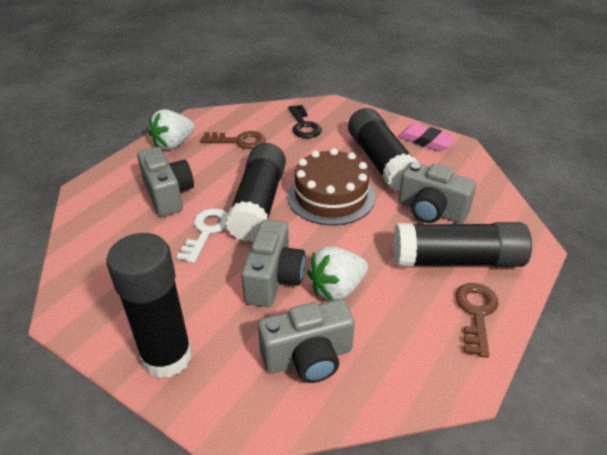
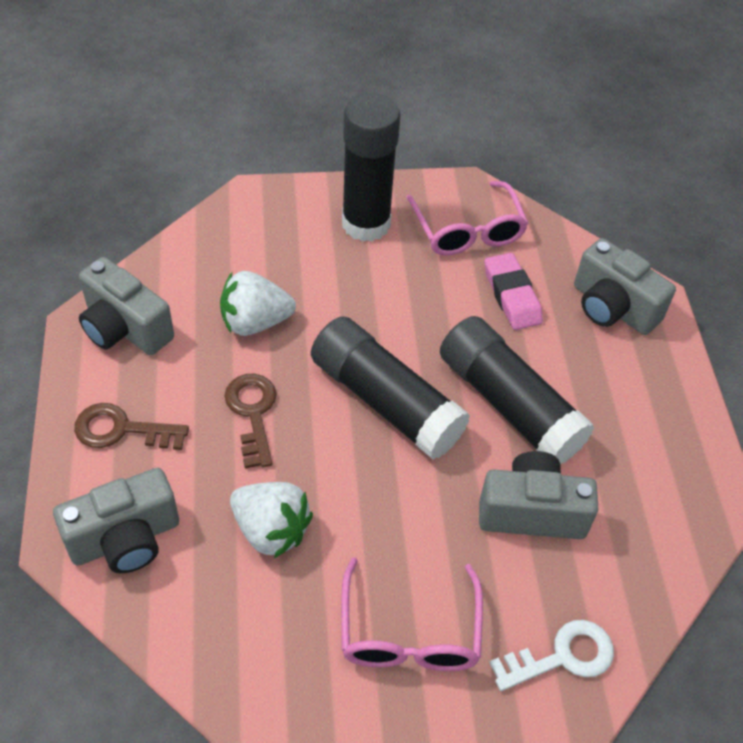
black glue stick: [107,233,192,378] [225,143,286,242] [348,108,419,191] [393,222,532,267] = 4 -> [311,316,470,460] [342,93,400,242] [440,316,595,465] = 3
black key: [288,105,322,138] = 1 -> none = 0
brown cake: [287,148,375,225] = 1 -> none = 0
pink glasses: none = 0 -> [341,557,483,671] [406,181,528,256] = 2

